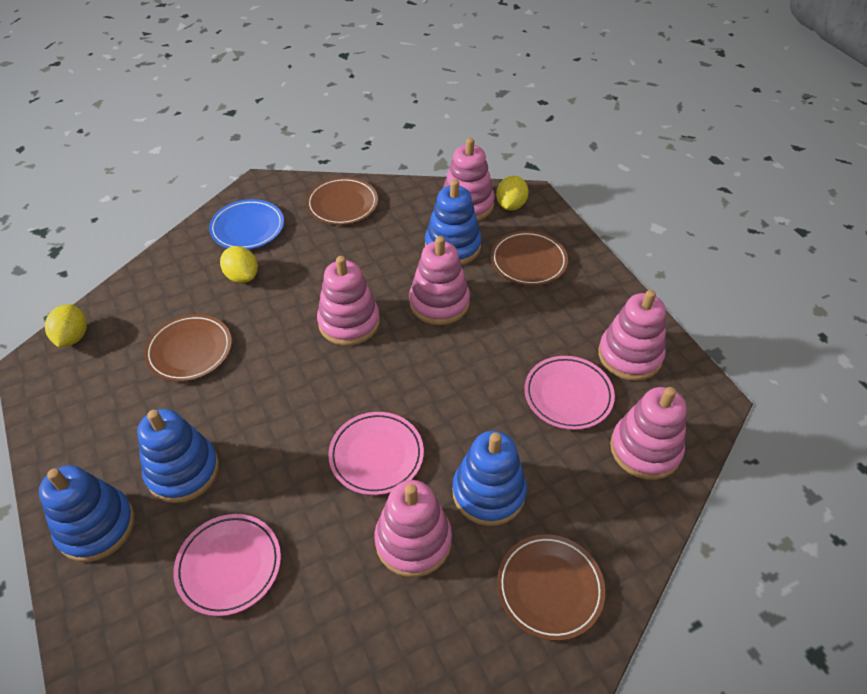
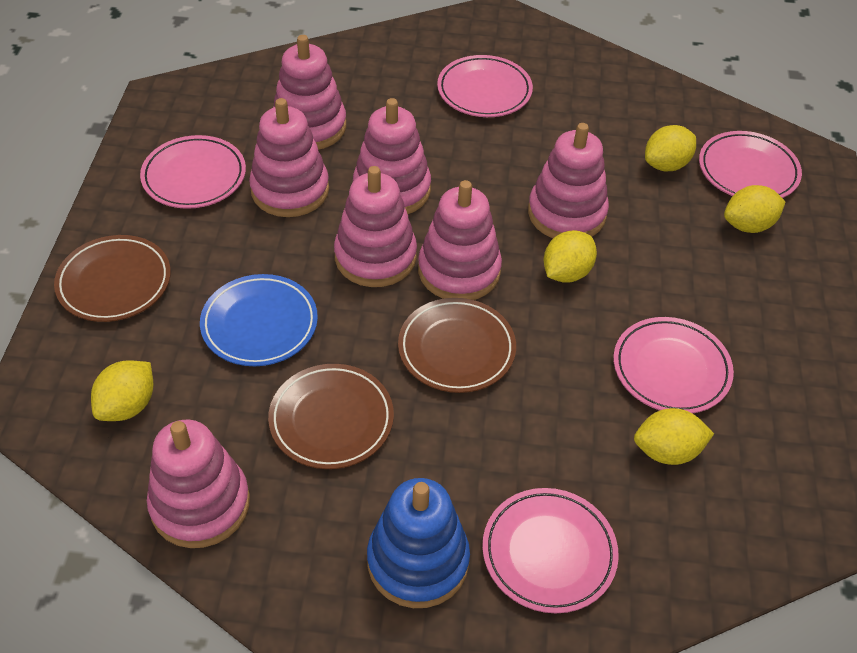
blue stacking toy: [39,465,135,562] [137,409,219,503] [425,179,482,265] [452,431,527,526] = 4 -> [367,478,470,608] = 1
brown plate: [144,314,232,382] [306,177,378,225] [491,231,568,286] [497,534,605,641] = 4 -> [54,235,171,322] [268,364,394,469] [398,298,516,393] = 3
pink plate: [173,514,281,616] [328,412,424,495] [524,356,615,430] = 3 -> [140,135,246,209] [437,55,533,117] [482,488,619,613] [613,317,734,413] [699,131,802,198] = 5
pink stacking toy: [317,256,380,346] [374,480,452,577] [409,236,470,325] [443,138,495,221] [598,290,666,381] [610,387,687,480] = 6 -> [147,420,250,548] [249,98,329,217] [273,35,346,150] [334,166,417,287] [353,98,431,214] [418,180,502,300] [528,123,609,238] = 7
yellow lemon: [45,304,87,347] [220,246,258,283] [496,176,529,211] = 3 -> [91,360,153,421] [544,230,597,283] [634,408,714,465] [645,125,696,171] [724,185,785,233] = 5

